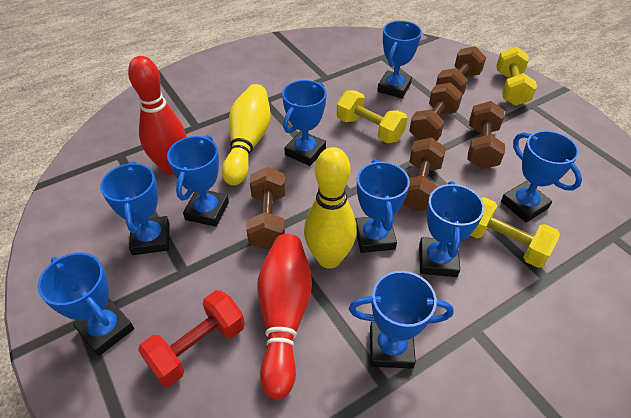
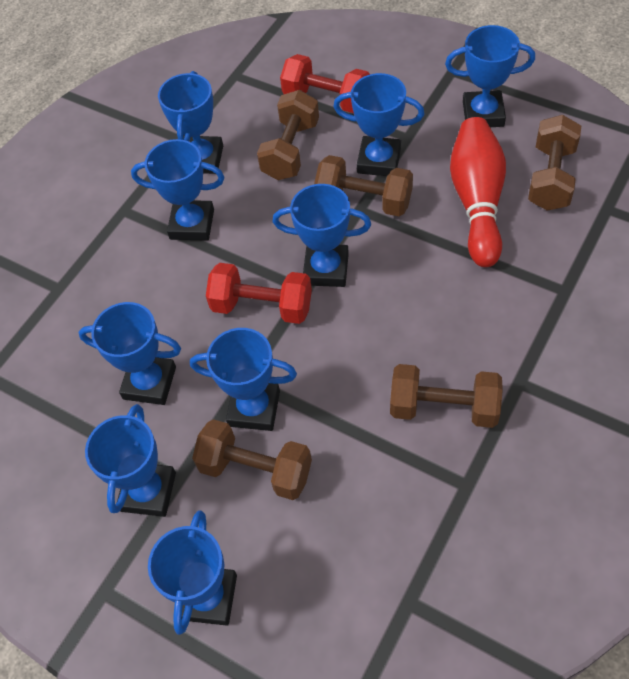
red bowling pin: [128,56,186,175] [257,234,312,400] = 2 -> [450,117,506,267] = 1
red dumbbell: [138,290,245,387] = 1 -> [206,263,312,324] [280,54,370,113] = 2
yellow bowling pin: [222,84,271,186] [304,147,357,269] = 2 -> none = 0
yellow dumbbell: [337,91,407,144] [470,197,560,268] [496,46,537,106] = 3 -> none = 0

